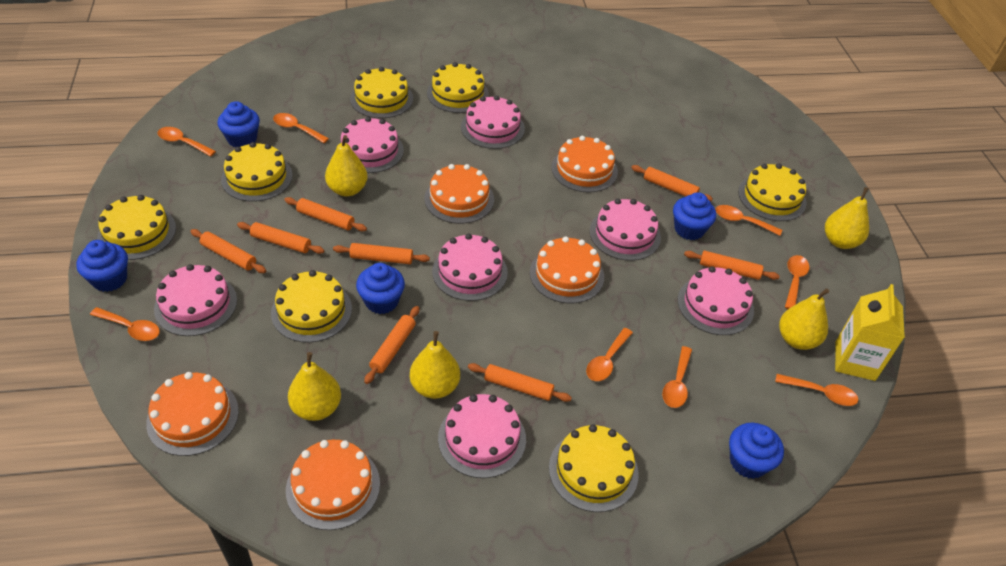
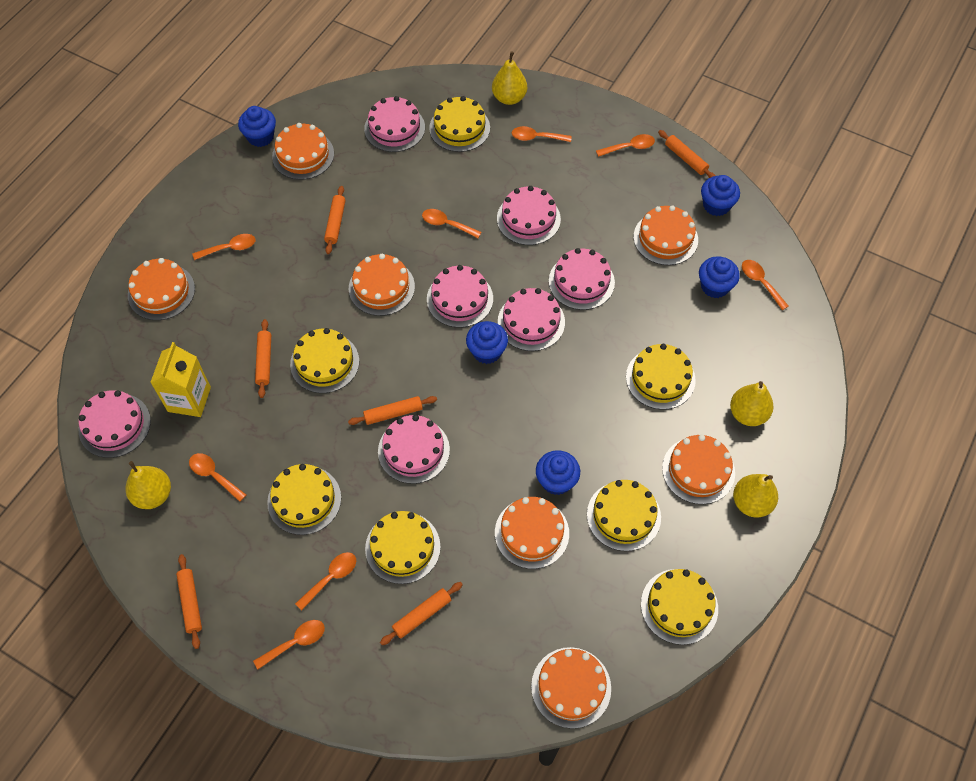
orange cake: [146,372,239,456] [286,440,380,530] [424,164,494,224] [530,236,604,304] [551,136,618,193] = 5 -> [128,258,195,320] [272,123,334,180] [349,254,415,316] [495,497,569,569] [531,647,611,729] [633,205,698,265] [662,435,735,504] = 7
orange rolling pin: [190,229,266,273] [237,222,325,254] [284,197,367,231] [333,243,430,264] [364,306,419,384] [468,363,572,402] [631,165,713,202] [684,251,780,280] = 8 -> [176,554,202,649] [255,319,271,398] [324,186,346,254] [348,396,437,425] [380,582,463,645] [658,130,716,178] = 6
yellow pear: [288,352,341,421] [325,135,368,196] [410,331,460,399] [779,289,829,350] [825,187,869,249] = 5 -> [126,461,171,509] [492,52,527,105] [730,381,774,426] [733,474,778,518] = 4

